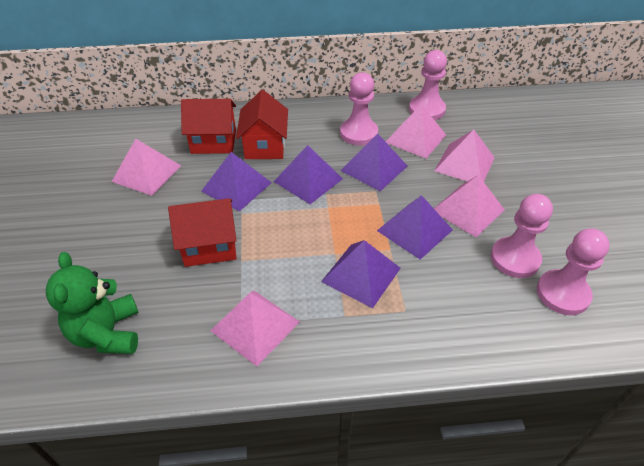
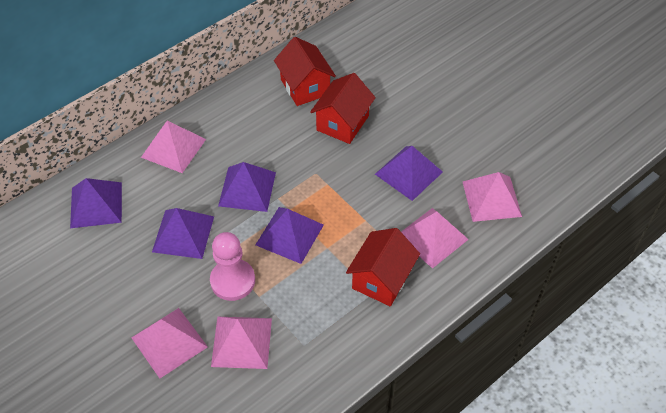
green teddy bear: [46,252,139,354] = 1 -> none = 0
pink pawn: [340,72,378,146] [409,50,447,120] [491,194,553,278] [537,228,610,315] = 4 -> [210,232,255,301] = 1

